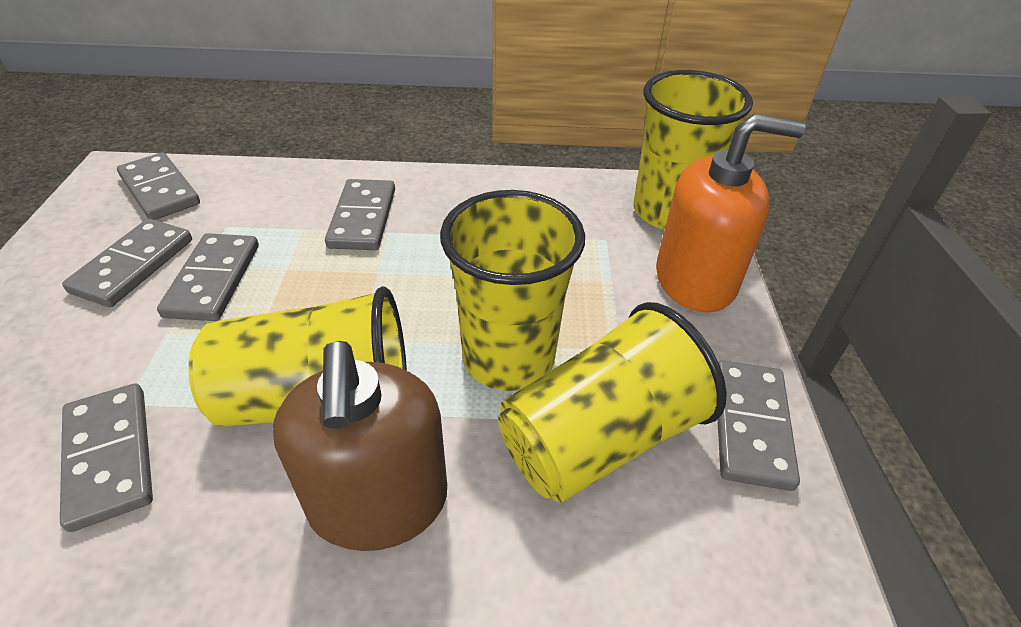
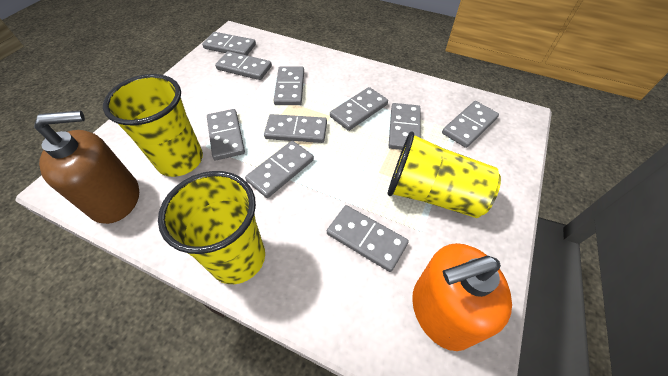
grey domino: [60,383,153,532] [62,219,192,307] [117,152,200,220] [157,233,259,321] [325,179,395,250] [717,360,800,491] = 6 -> [202,32,256,55] [207,109,245,160] [215,51,272,80] [245,141,314,198] [264,114,327,143] [273,67,304,105] [327,205,409,272] [330,87,388,131] [389,103,420,150] [442,101,499,148] = 10
yellow cup: [188,286,407,427] [440,190,585,391] [498,302,727,503] [633,70,753,230] = 4 -> [103,74,203,177] [158,171,265,284] [388,132,501,218] = 3

